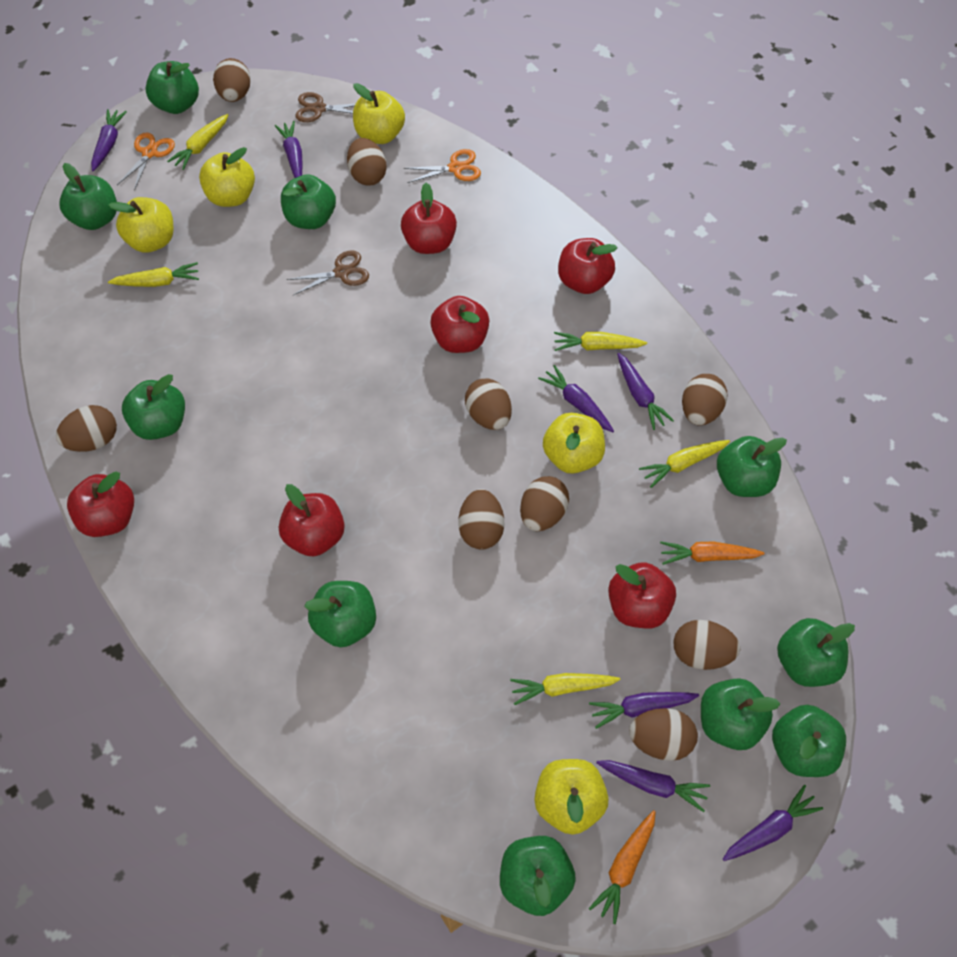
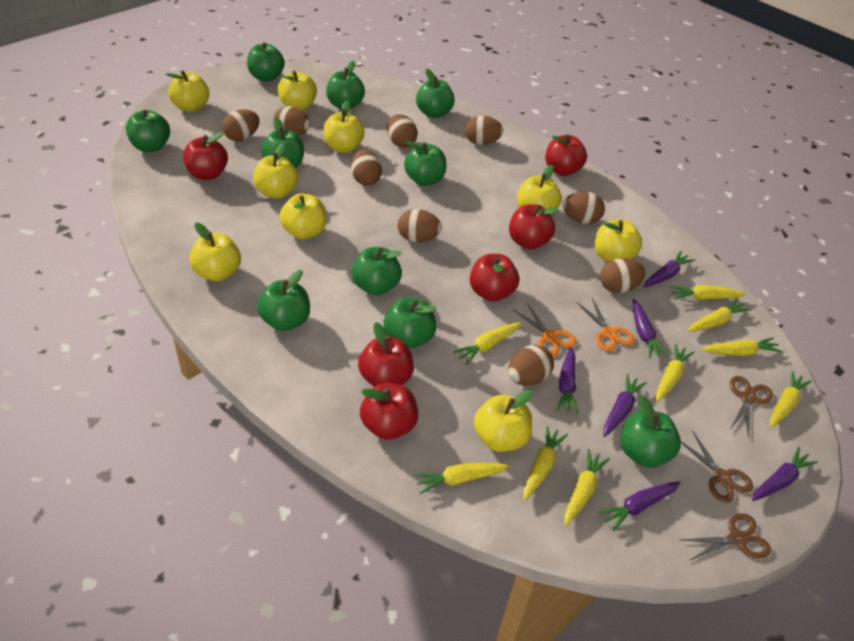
brown scissors: [287,250,369,295] [295,92,355,122] = 2 -> [679,513,771,561] [681,432,753,503] [730,376,773,437] = 3
orange carrot: [589,810,656,924] [660,541,765,565] = 2 -> none = 0
purple carrot: [91,109,127,171] [275,121,303,178] [538,365,614,432] [589,692,699,729] [596,760,710,812] [617,353,674,430] [722,785,823,861] = 7 -> [556,347,578,414] [598,482,681,531] [604,374,647,437] [633,299,668,358] [643,251,695,287] [752,447,818,501] = 6
yellow apple: [108,197,173,253] [199,147,255,207] [353,83,405,144] [534,759,608,835] [543,413,605,474] = 5 -> [166,70,210,112] [189,223,241,281] [253,143,298,199] [278,71,317,110] [279,194,327,239] [323,100,365,153] [474,390,533,452] [517,165,562,215] [595,220,642,262] = 9
yellow carrot: [108,262,199,287] [167,114,228,170] [510,673,621,705] [554,332,647,351] [639,440,730,488] = 5 -> [414,463,509,494] [453,322,521,365] [523,426,568,501] [564,449,610,526] [656,343,695,402] [670,285,746,300] [687,298,751,332] [702,337,782,356] [770,371,812,428] = 9

